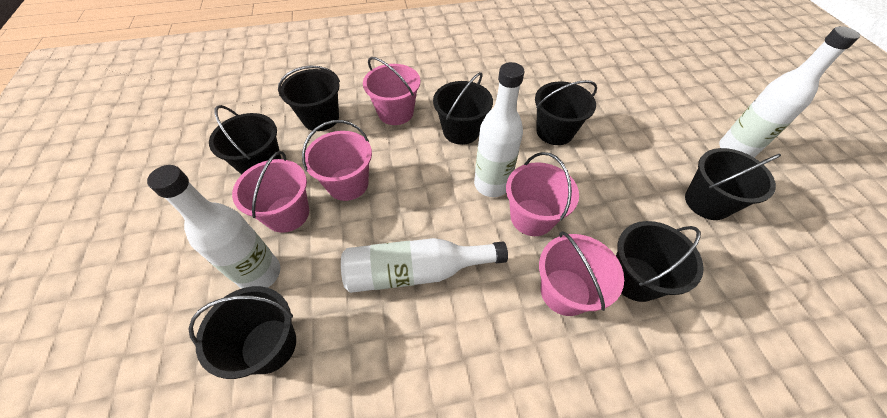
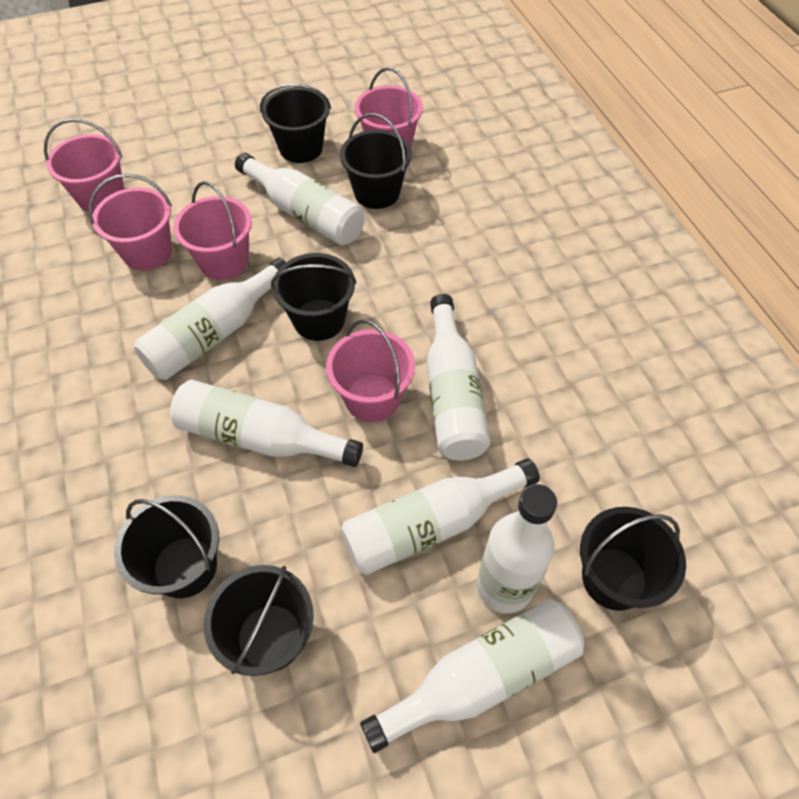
black bucket: [188,286,296,379] [209,105,281,174] [278,66,340,131] [433,72,493,145] [535,80,597,145] [616,221,704,302] [685,148,781,220] = 7 -> [114,495,219,598] [203,565,314,676] [260,84,331,163] [271,253,357,341] [340,113,412,209] [580,507,686,611] = 6
white bottle: [147,165,281,289] [341,238,508,293] [474,62,524,197] [719,26,860,158] = 4 -> [134,258,286,380] [170,380,363,467] [235,153,365,245] [341,458,540,575] [360,599,584,753] [427,294,491,461] [477,484,557,614] = 7

